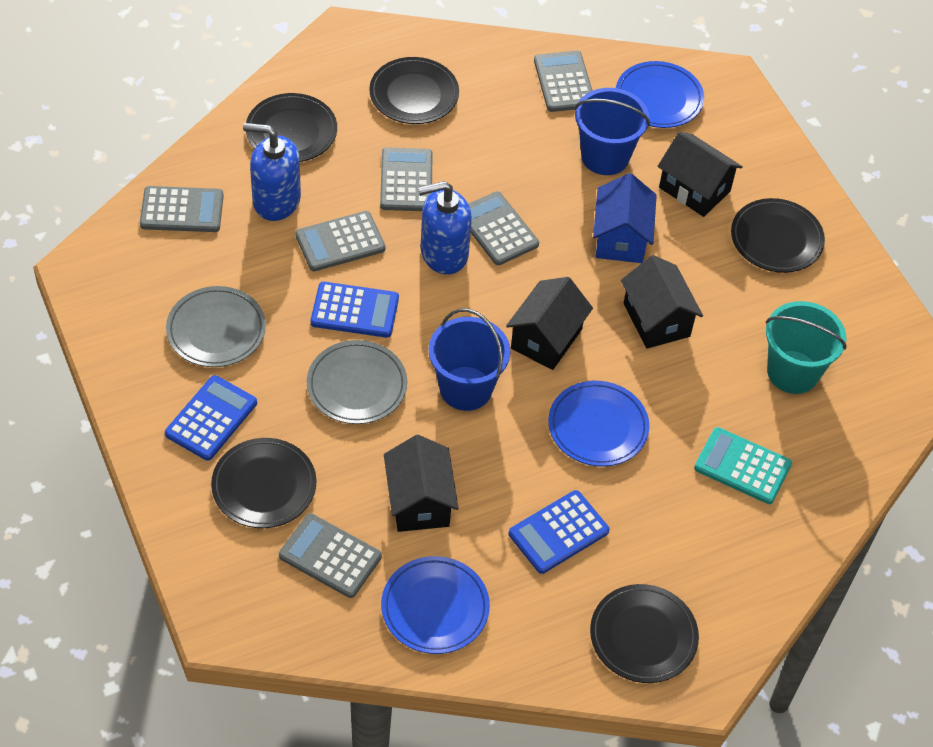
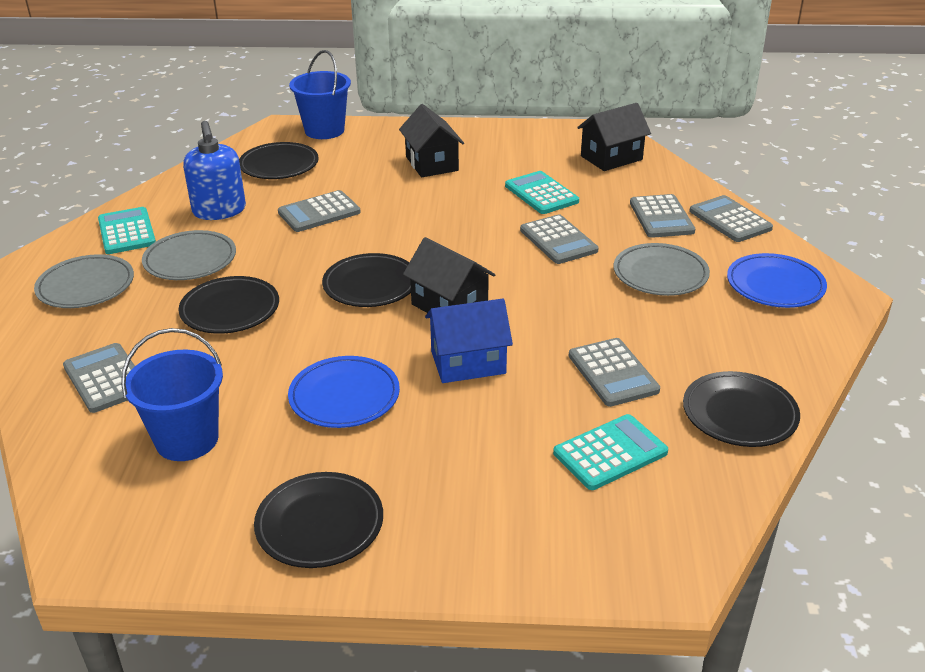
black house: [384,435,459,532] [506,277,593,370] [621,255,703,349] [657,132,743,217] = 4 -> [399,104,464,178] [403,237,495,313] [577,103,651,171] = 3
blue calculator: [165,375,257,461] [311,282,399,338] [508,490,610,574] = 3 -> none = 0
blue plate: [381,556,490,654] [548,381,649,466] [616,61,704,128] = 3 -> [288,356,400,428] [727,253,827,308] = 2
blue soap dispenser: [243,123,301,221] [418,181,472,275] = 2 -> [183,121,246,220] = 1
grey plate: [166,286,266,367] [307,340,407,424] = 2 -> [34,254,134,308] [142,230,236,280] [614,243,710,296] = 3
turquoise bucket: [766,301,846,394] = 1 -> none = 0
turquoise calculator: [694,427,792,504] = 1 -> [98,207,156,254] [505,171,579,214] [553,414,668,490] = 3

